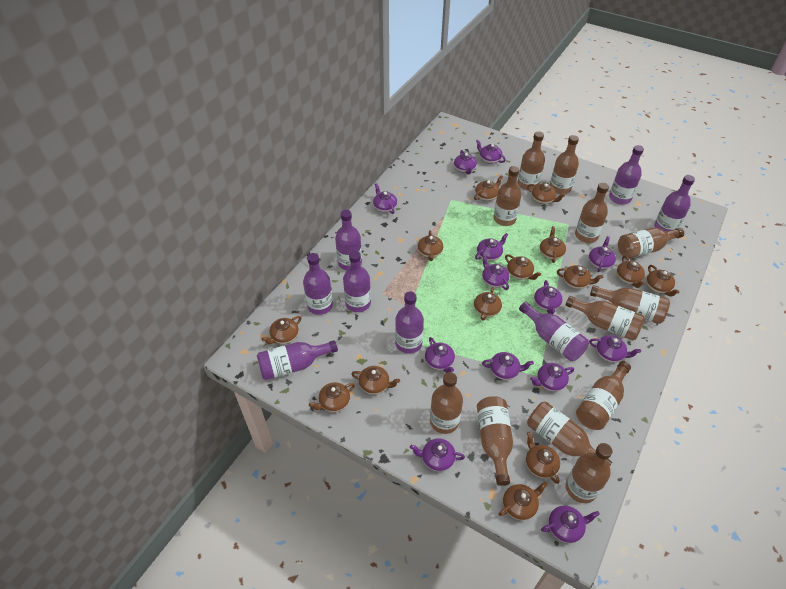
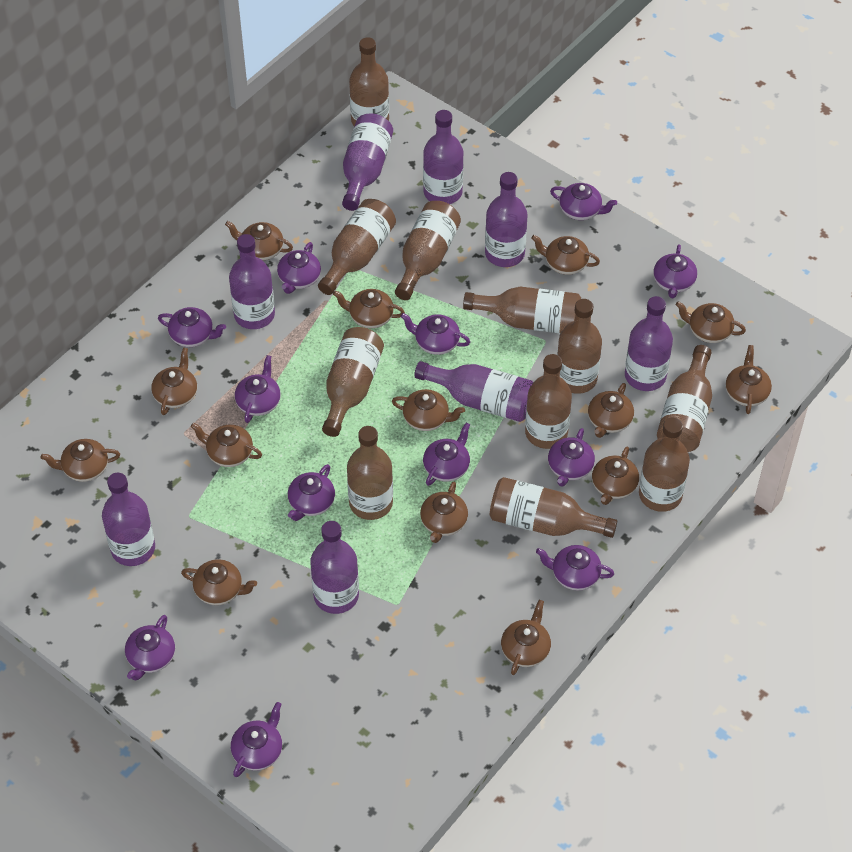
brown bottle: [430,372,463,434] [477,396,513,486] [493,166,522,226] [517,132,545,190] [527,402,612,465] [550,135,579,194] [565,296,645,341] [566,443,613,503] [575,183,609,243] [576,361,631,430] [590,285,670,324] [618,228,684,259] = 12 -> [318,199,396,295] [322,327,384,437] [347,426,393,520] [349,37,389,126] [395,201,461,300] [463,287,581,333] [490,477,617,538] [525,354,572,449] [557,299,602,394] [639,418,690,512] [657,345,712,452] = 11
purple teapot: [373,183,397,214] [410,438,465,472] [425,337,455,373] [454,150,477,175] [475,233,508,261] [476,139,506,164] [482,254,510,290] [482,352,534,380] [530,363,574,392] [534,280,563,314] [541,506,600,543] [589,236,616,272] [589,335,641,362] = 13 -> [125,615,175,680] [158,307,226,347] [231,702,282,777] [235,355,281,423] [277,242,321,294] [288,464,335,521] [400,313,470,355] [423,422,470,486] [536,545,614,591] [548,428,595,487] [550,183,617,220] [654,244,697,298] = 12

